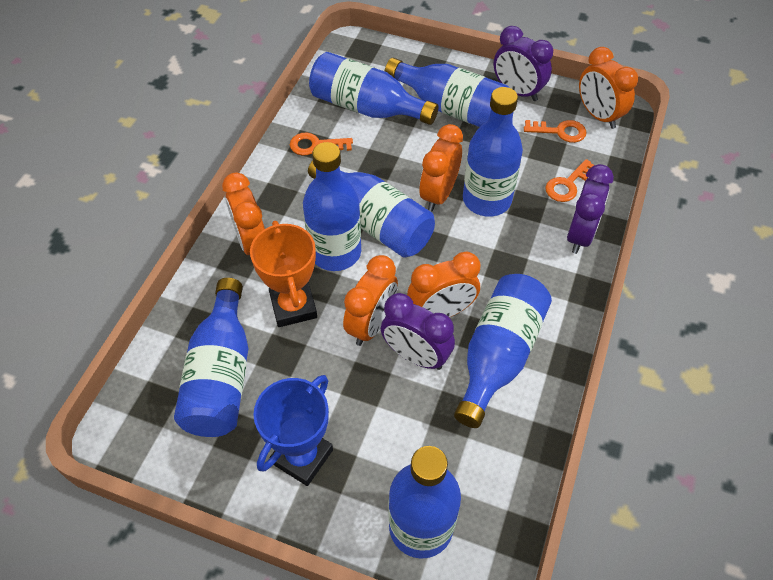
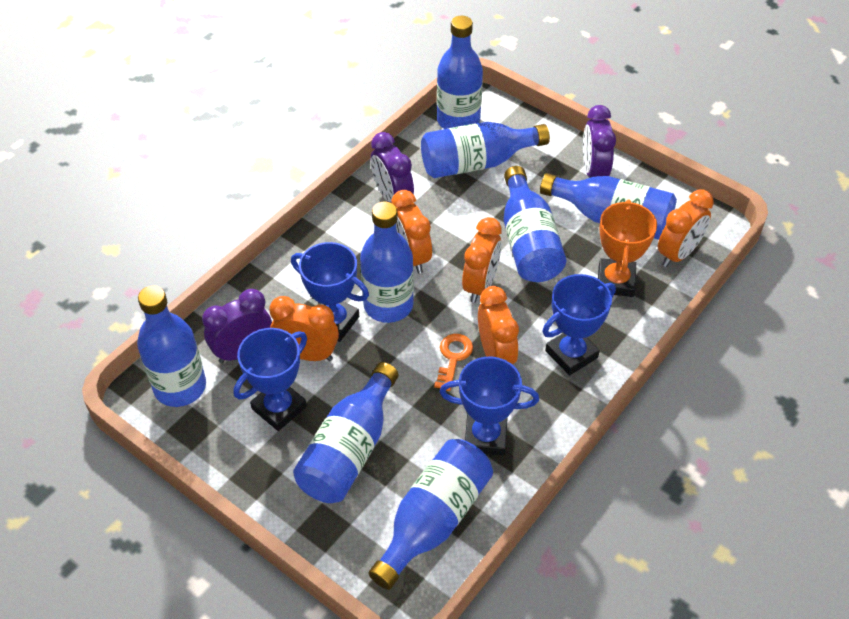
blue trophy: [253,375,333,486] = 1 -> [234,328,307,431] [291,242,369,342] [439,357,539,456] [542,274,616,375] = 4
orange key: [290,132,353,156] [524,120,587,143] [545,159,594,202] = 3 -> [434,334,473,391] = 1

